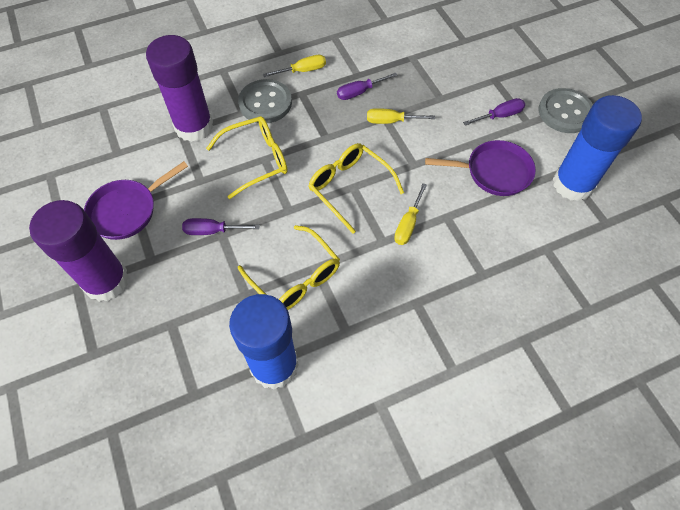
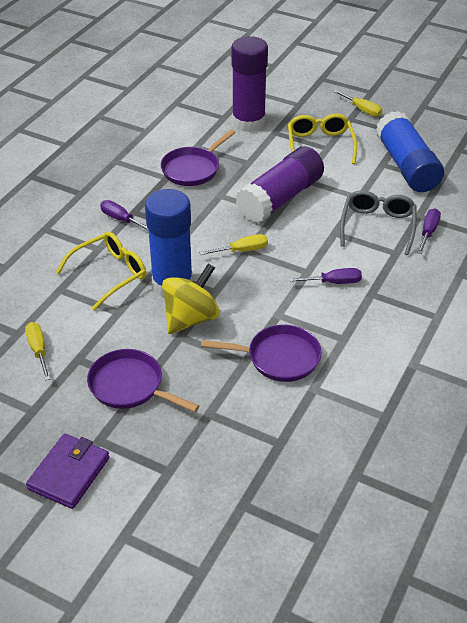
grey button: [238,79,292,123] [538,88,593,133] = 2 -> none = 0
grey glasses: none = 0 -> [340,190,416,255] = 1
purple pan: [84,161,188,240] [425,140,536,196] = 2 -> [87,349,199,412] [161,129,236,186] [201,325,322,382] = 3
purple wallet: none = 0 -> [26,434,109,509] = 1
yellow glasses: [206,116,288,199] [238,225,340,310] [309,143,404,234] = 3 -> [56,231,146,311] [288,114,357,164] = 2
yellow spinning top: none = 0 -> [162,263,220,334] = 1

